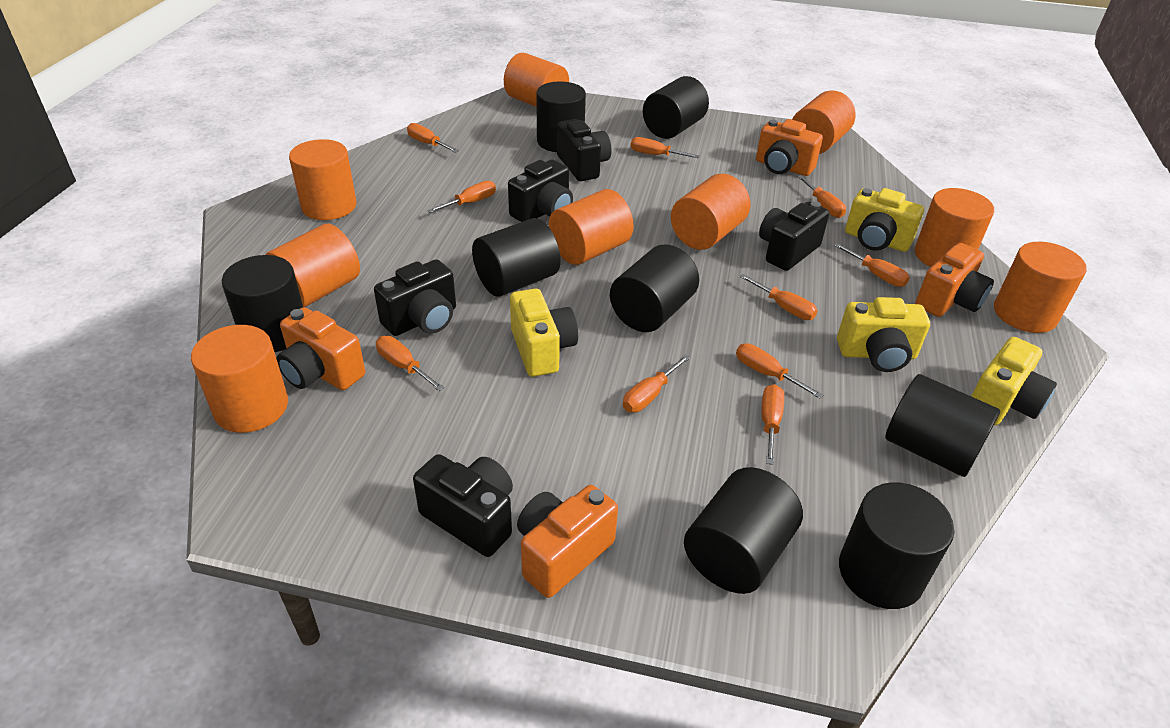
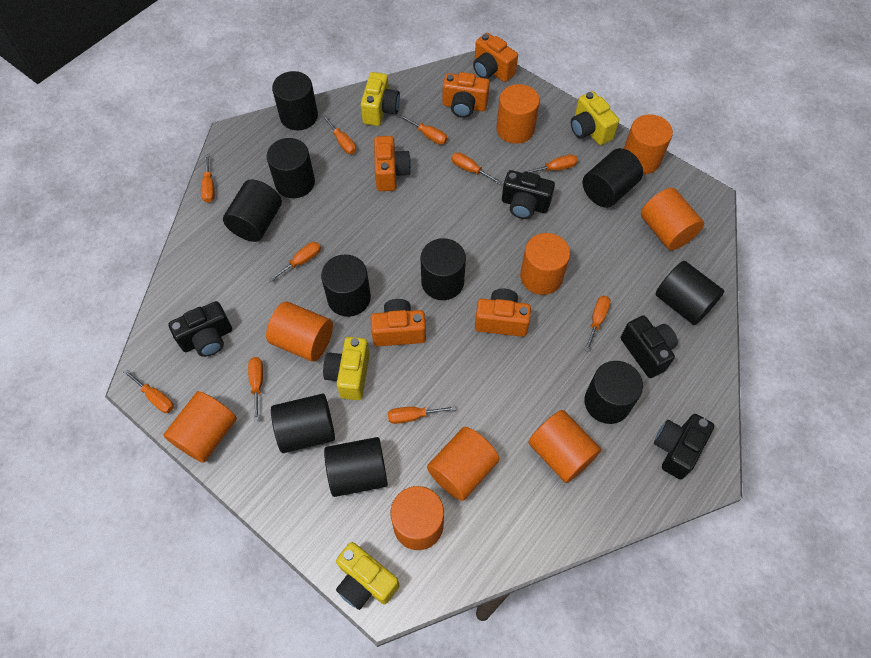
black camera: [374,259,456,336] [413,454,513,557] [508,159,573,222] [557,119,612,181] [759,201,829,271] = 5 -> [168,301,232,357] [502,170,555,219] [621,315,678,378] [654,414,714,479] = 4
black cylinder: [222,255,303,352] [472,218,561,297] [536,81,586,152] [610,245,699,332] [643,76,709,139] [684,467,803,594] [839,482,954,609] [885,374,1000,477] = 8 -> [223,179,282,242] [267,138,315,198] [271,394,335,453] [272,71,318,130] [321,254,371,317] [324,437,388,497] [421,238,466,300] [582,148,643,208] [584,361,643,424] [656,261,724,325] = 10
orange camera: [276,307,365,390] [517,485,618,598] [756,119,823,176] [915,243,994,317] = 4 -> [371,299,426,346] [374,136,411,191] [443,72,490,118] [473,33,518,82] [475,288,531,337] = 5

